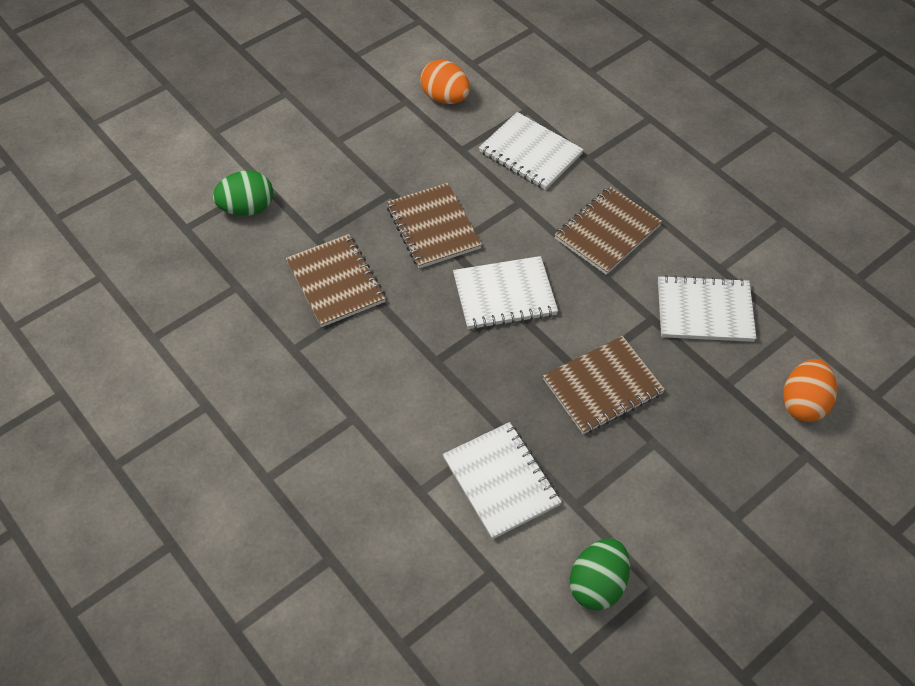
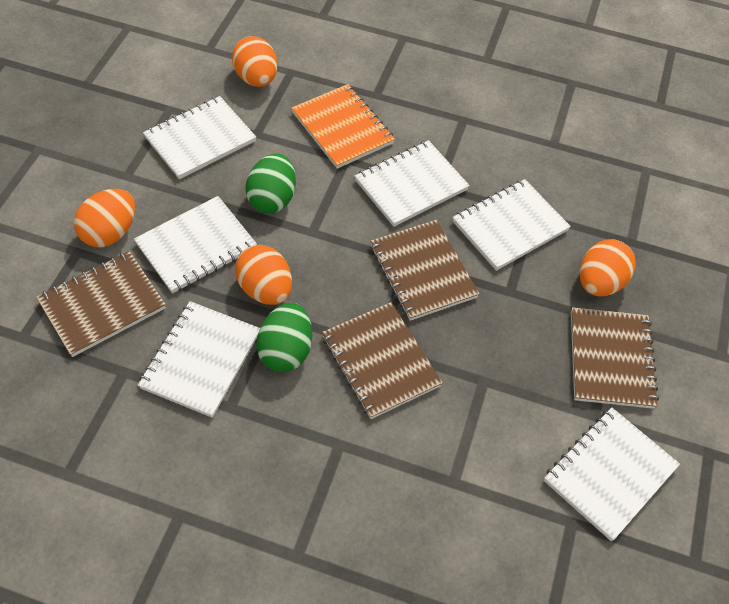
orange egg: [420,59,470,104] [783,359,837,422] = 2 -> [74,189,135,247] [232,36,277,87] [235,245,292,305] [580,239,636,296] = 4
orange notebook: none = 0 -> [292,84,395,169] = 1
white notebook: [442,422,562,539] [453,256,558,330] [479,112,584,190] [658,275,756,342] = 4 -> [134,196,257,294] [138,301,260,418] [143,96,256,179] [355,140,470,227] [452,179,571,271] [544,408,680,541] = 6

